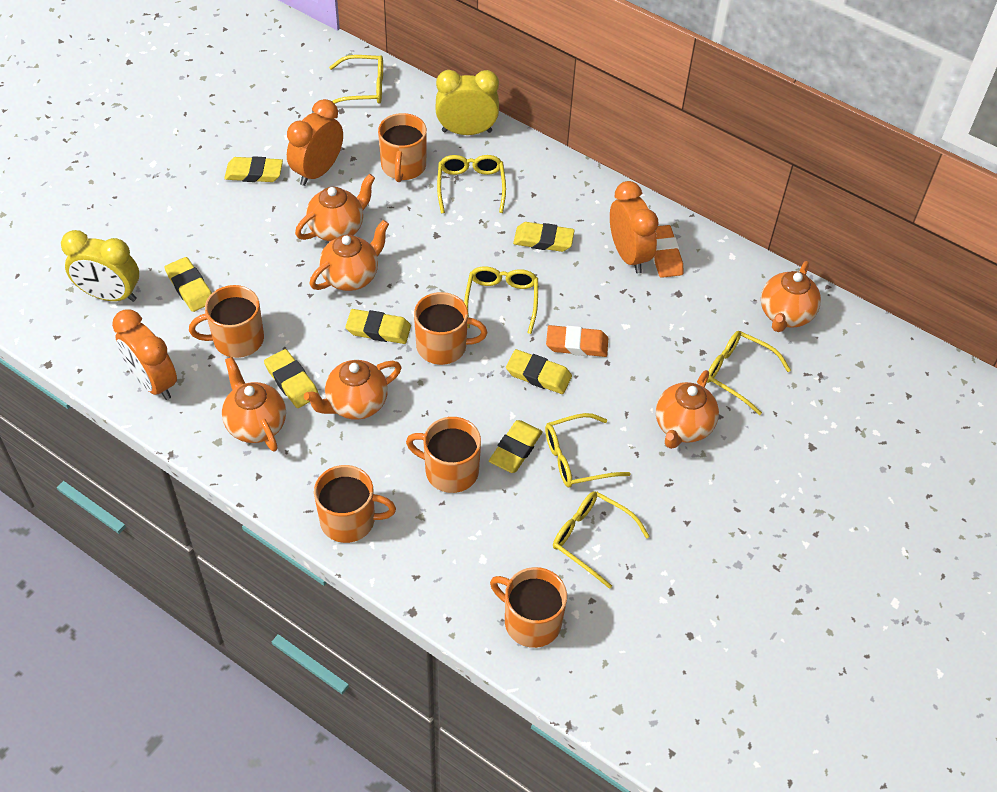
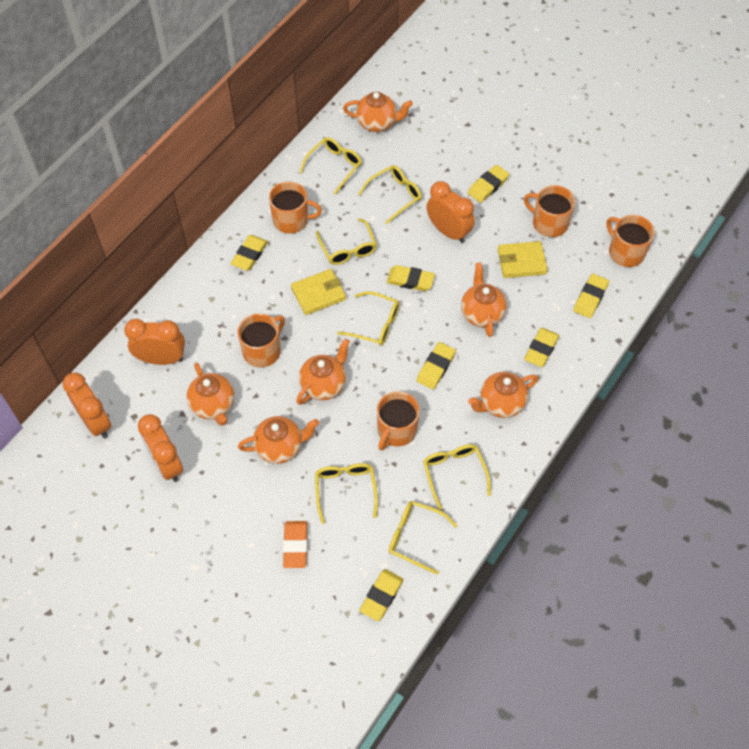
orange clock: [112,309,177,400] [287,99,343,186] [610,181,659,273] = 3 -> [62,373,111,438] [124,319,185,365] [138,414,183,482] [426,181,475,243] = 4
orange eraser: [546,325,608,357] [653,225,684,278] = 2 -> [283,521,308,568] = 1
orange mug: [189,285,264,358] [314,465,396,543] [378,113,427,182] [406,417,481,493] [414,292,487,365] [490,567,567,648] = 6 -> [238,314,285,368] [269,182,322,233] [377,391,420,451] [524,185,575,237] [606,215,654,267] = 5
yellow clock: [61,230,139,302] [436,70,499,135] = 2 -> none = 0
yellow glasses: [329,55,383,104] [437,155,506,213] [464,266,538,334] [545,413,630,487] [553,491,650,589] [707,331,791,415] = 6 -> [299,137,362,195] [315,463,378,524] [316,218,377,265] [337,291,399,346] [358,165,422,224] [389,501,458,574] [423,444,491,510] = 7
yellow wallet: none = 0 -> [291,269,346,315] [498,241,548,278] = 2

